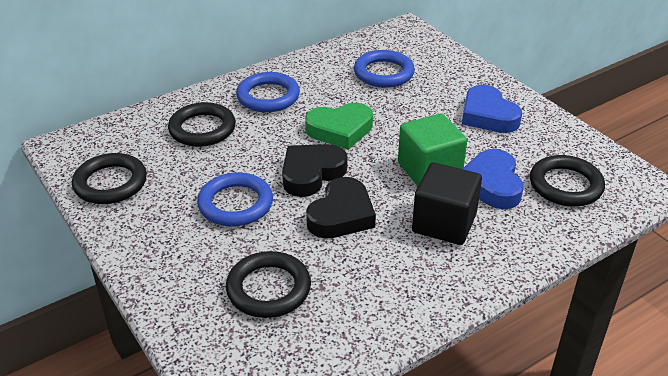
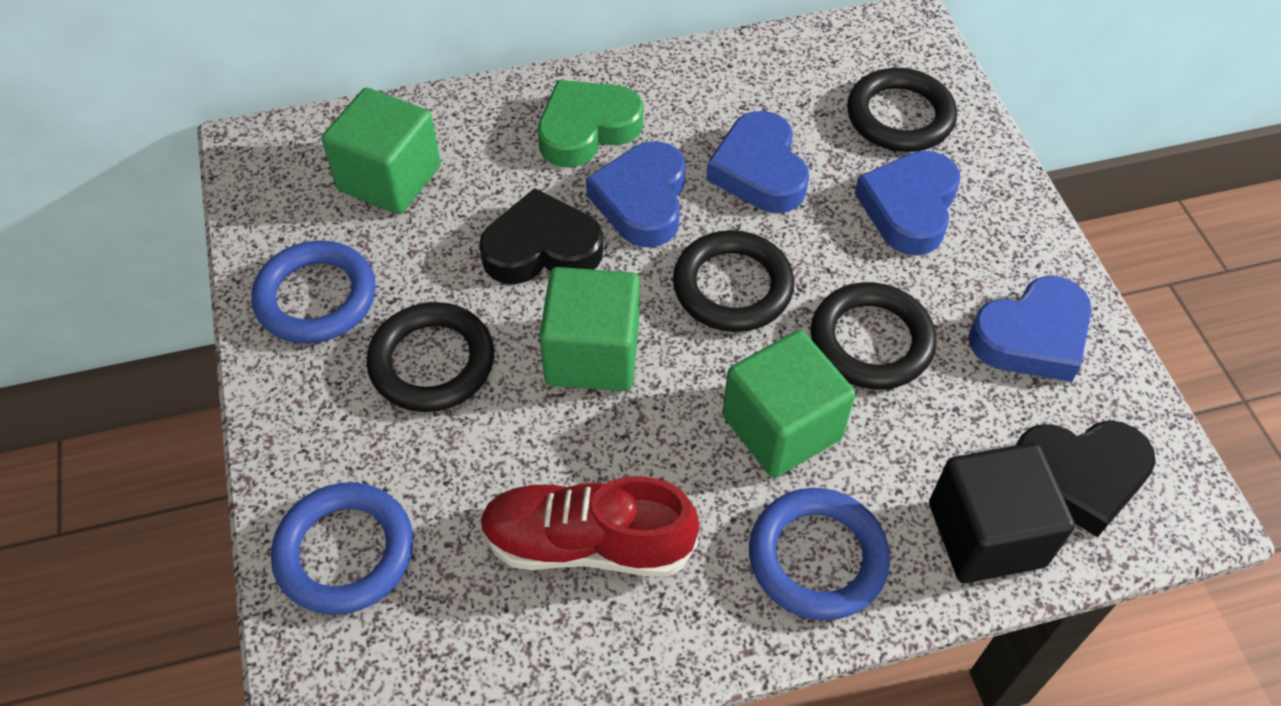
blue heart: [462,85,522,133] [463,149,524,209] = 2 -> [586,141,686,247] [706,111,809,213] [855,151,960,255] [968,276,1092,382] = 4
green cube: [398,113,467,186] = 1 -> [322,88,441,214] [539,267,640,391] [722,330,856,478] = 3
red shoe: none = 0 -> [479,476,699,577] = 1

